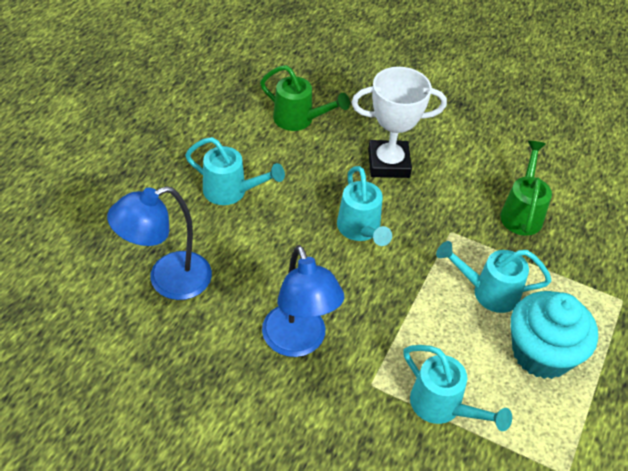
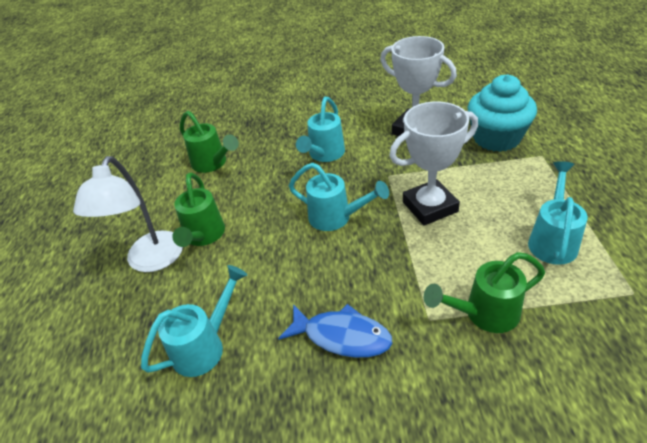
blue fish: none = 0 -> [278,304,392,358] = 1
blue lamp: [107,186,212,300] [262,245,344,357] = 2 -> none = 0
green watering can: [260,65,350,131] [500,141,552,236] = 2 -> [172,173,225,247] [180,111,239,173] [424,252,545,333] = 3
white lamp: none = 0 -> [73,156,183,272] = 1
white trophy: [352,67,447,178] = 1 -> [380,36,457,136] [389,101,478,226] = 2

